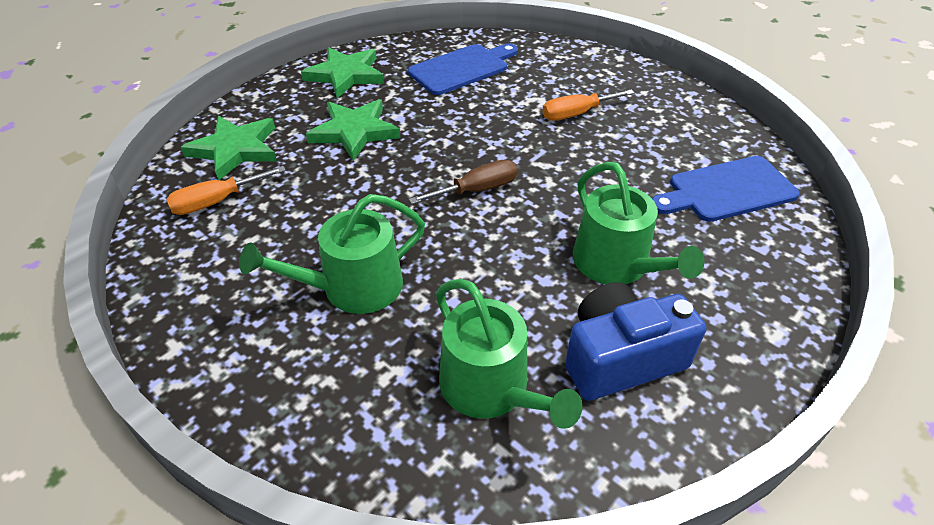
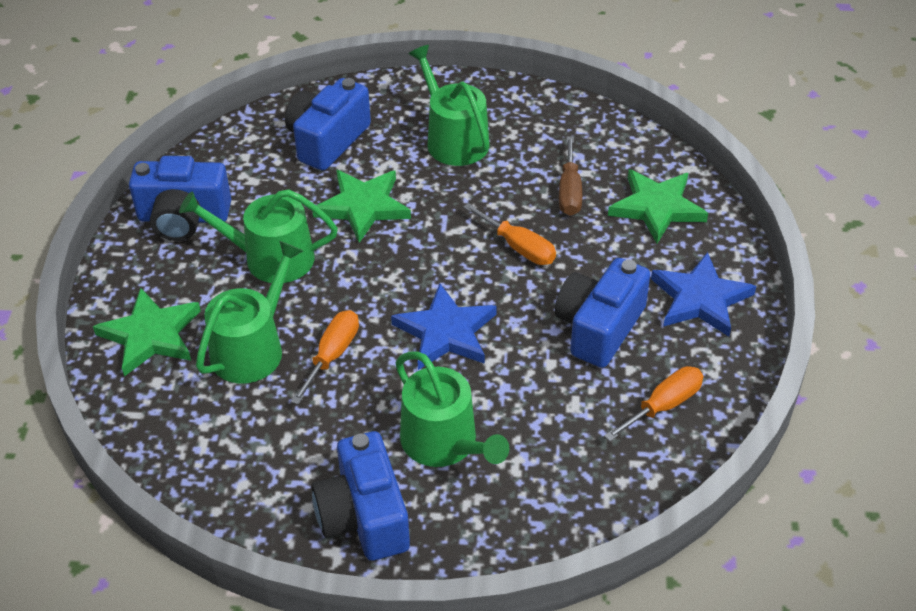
blue camera: [565,282,706,401] = 1 -> [129,156,231,241] [285,78,371,171] [311,431,410,561] [555,258,650,368] = 4
blue cutting board: [408,44,518,95] [652,156,800,222] = 2 -> none = 0
blue star: none = 0 -> [391,284,497,370] [651,252,756,337] = 2
green watering can: [239,194,425,314] [436,279,582,429] [573,162,705,284] = 3 -> [179,189,338,283] [196,241,303,383] [396,351,509,467] [409,45,490,166] = 4
orange screwdriver: [166,166,286,215] [543,90,635,121] = 2 -> [291,310,359,405] [463,203,556,265] [604,366,703,442] = 3

